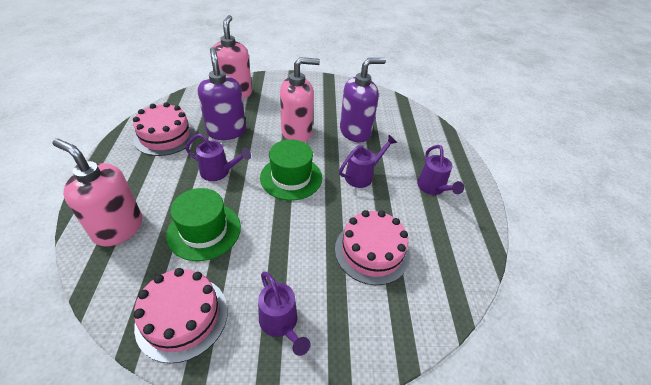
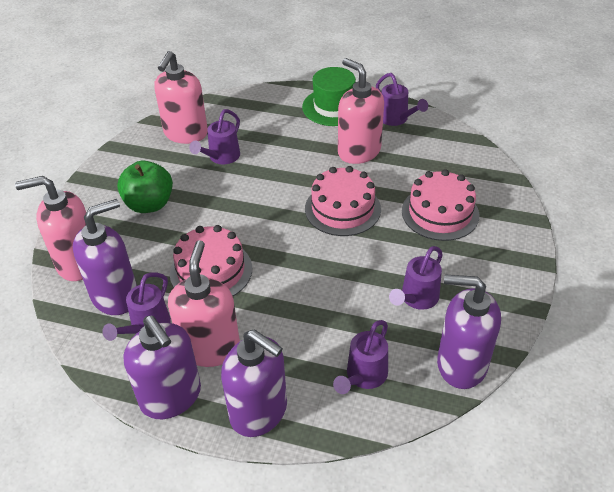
green apple: none = 0 -> [117,161,173,213] = 1
green hat: [166,188,241,261] [260,139,322,201] = 2 -> [302,67,356,126] = 1
pink soap dispenser: [52,138,142,247] [213,15,252,99] [280,57,320,142] = 3 -> [15,176,86,281] [154,51,208,144] [168,240,240,367] [338,58,384,164] = 4
purple soap dispenser: [198,47,246,140] [340,58,386,142] = 2 -> [73,199,137,315] [123,315,201,419] [221,330,287,437] [437,274,501,389] = 4
purple watering can: [185,133,251,181] [258,271,311,356] [339,135,397,188] [417,145,464,195] = 4 -> [102,272,171,341] [189,109,240,164] [333,320,388,394] [376,73,428,126] [389,246,443,310] = 5

